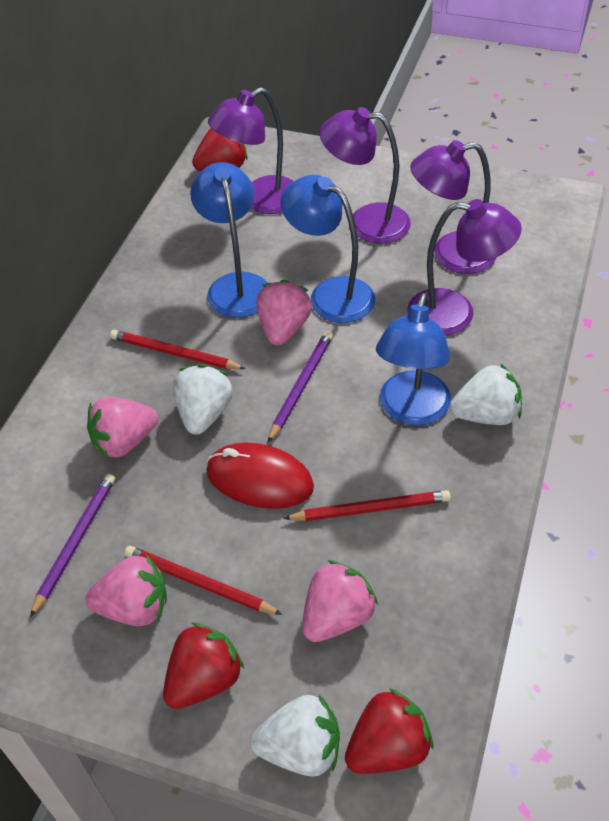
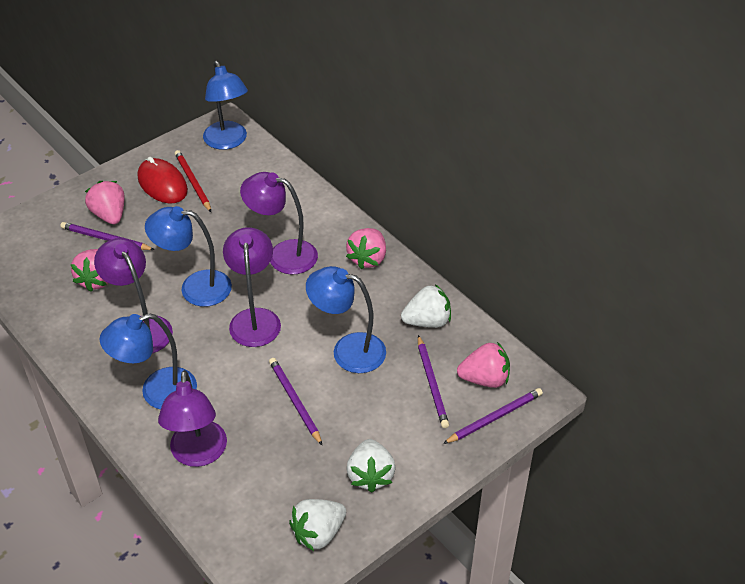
blue lamp: [190,162,268,318] [280,175,375,323] [376,293,451,426] = 3 -> [99,313,197,409] [145,206,232,307] [203,61,248,150] [306,266,386,373] = 4
purple pencil: [30,474,115,617] [268,331,333,443] = 2 -> [60,222,155,250] [269,358,322,445] [418,335,449,428] [443,388,543,444] = 4
red pencil: [110,330,246,369] [125,546,282,615] [283,490,451,521] = 3 -> [175,150,211,212] = 1
red strawberry: [163,623,244,709] [192,128,248,171] [345,688,433,774] = 3 -> none = 0

